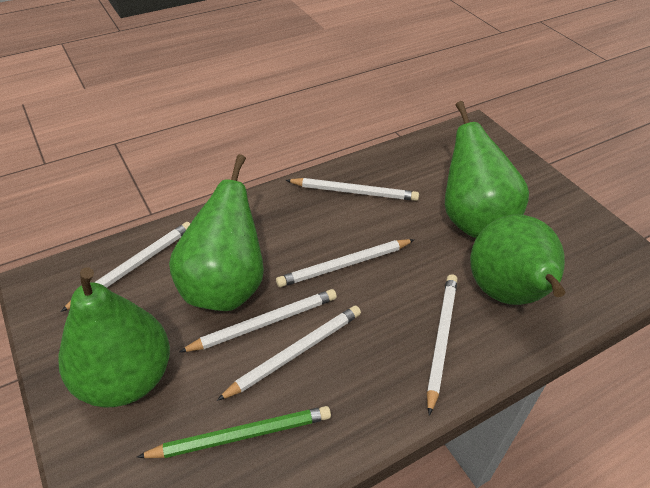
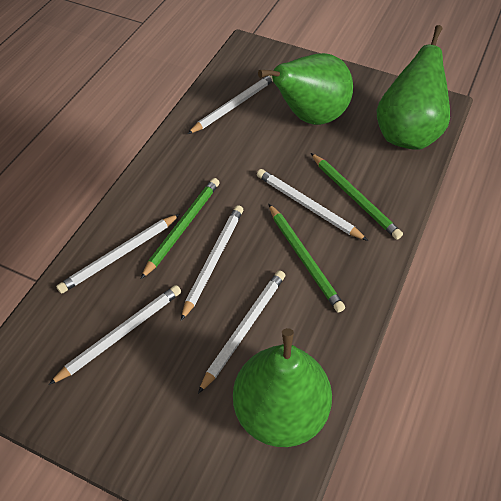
green pear: [59,267,170,408] [169,154,264,311] [445,101,529,238] [470,214,565,305] = 4 -> [233,328,332,447] [258,53,353,125] [377,25,450,150] = 3
green pencil: [137,406,331,458] = 1 -> [141,178,220,279] [269,204,345,312] [311,153,403,240] = 3

